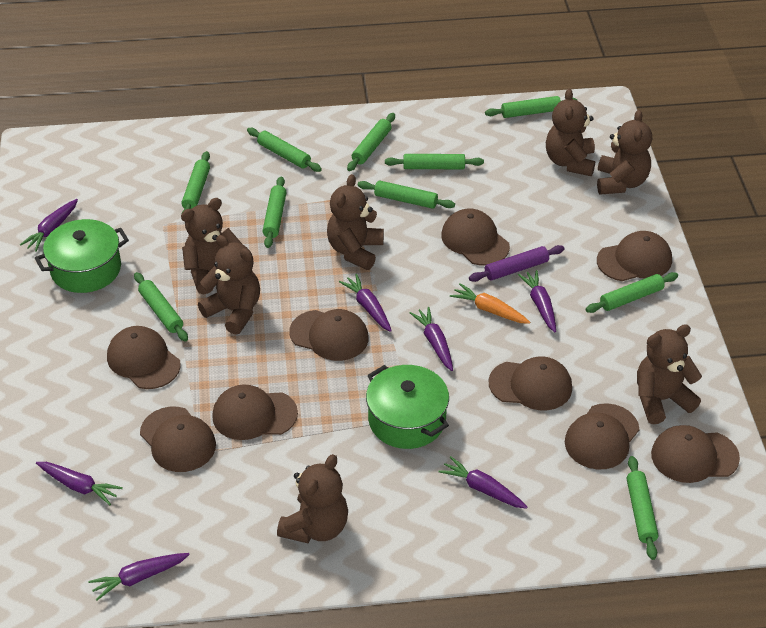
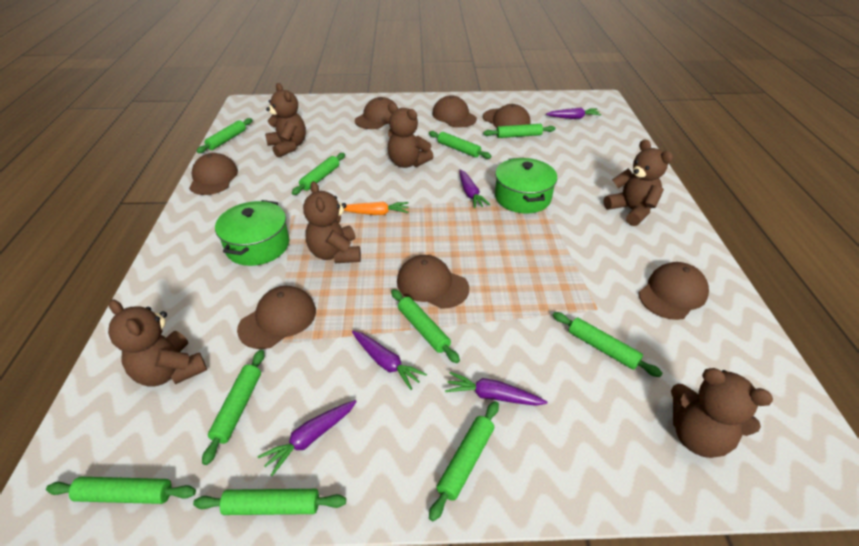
brown cap: [107,326,181,389] [140,407,216,472] [212,384,298,440] [289,309,369,361] [441,209,510,266] [488,356,572,410] [565,403,640,470] [597,231,672,281] [651,425,740,483] = 9 -> [189,153,238,195] [237,286,316,349] [355,97,398,129] [397,255,469,309] [432,95,477,128] [483,104,530,128] [639,262,709,320] = 7
brown teddy bear: [181,198,242,295] [198,235,260,335] [277,454,348,543] [327,174,384,270] [546,89,595,176] [597,110,652,195] [637,324,702,424] = 7 -> [108,299,207,387] [265,83,306,158] [303,181,361,263] [388,103,434,168] [603,139,673,226] [671,368,773,458] = 6
purple carrot: [20,199,78,252] [36,462,123,505] [88,553,189,601] [339,274,392,332] [410,307,453,371] [438,456,527,509] [518,270,556,332] = 7 -> [258,400,357,476] [352,331,427,390] [445,372,547,406] [460,169,490,208] [546,108,601,119] = 5
purple rolling pin: [469,245,564,282] = 1 -> none = 0

